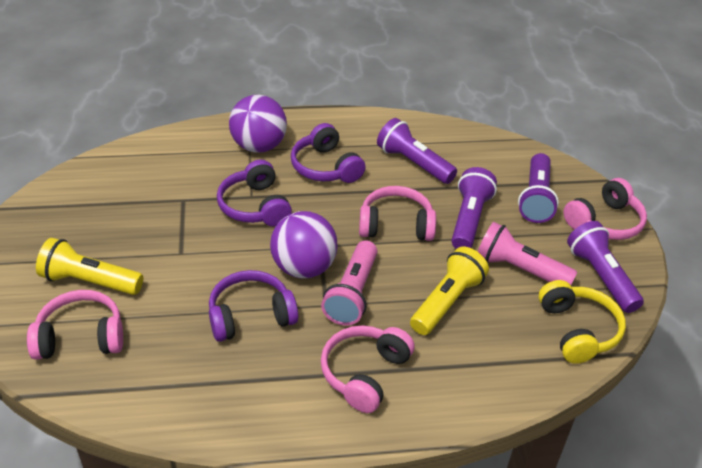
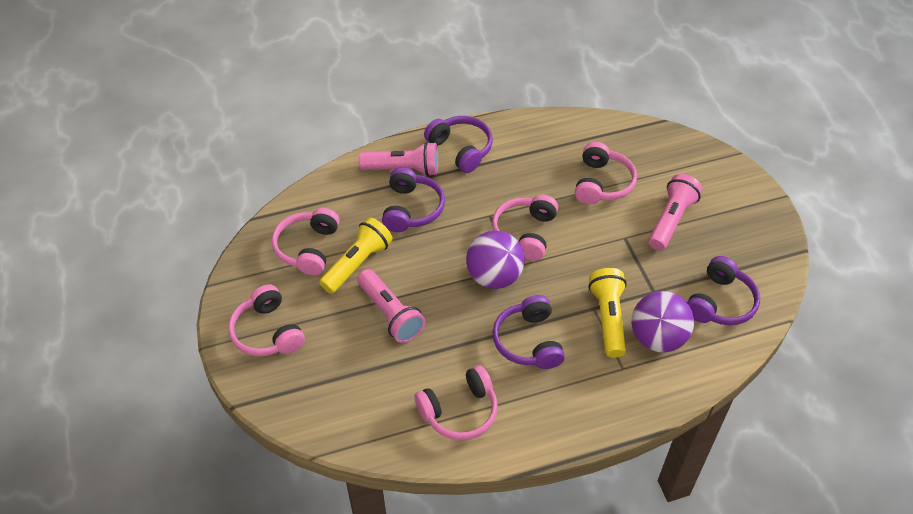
pink flashlight: [321,241,378,326] [478,222,578,285] = 2 -> [357,269,425,343] [358,142,438,176] [649,174,703,250] = 3
pink headphones: [27,290,123,360] [321,325,415,413] [359,186,436,241] [563,178,647,240] = 4 -> [228,284,305,356] [272,208,340,275] [414,365,498,440] [492,195,558,260] [575,142,637,204] = 5
purple flashlight: [377,118,457,184] [451,167,497,249] [518,153,559,223] [567,221,644,313] = 4 -> none = 0
purple headphones: [209,270,298,342] [217,160,292,227] [291,123,366,183] = 3 -> [382,167,445,232] [424,116,493,173] [493,295,565,369] [687,256,760,325] = 4
yellow headphones: [538,280,626,364] = 1 -> none = 0

